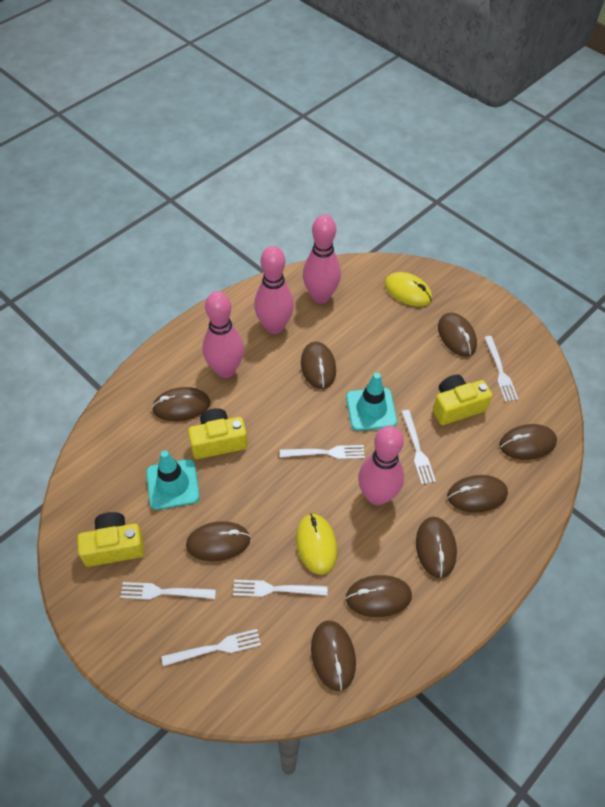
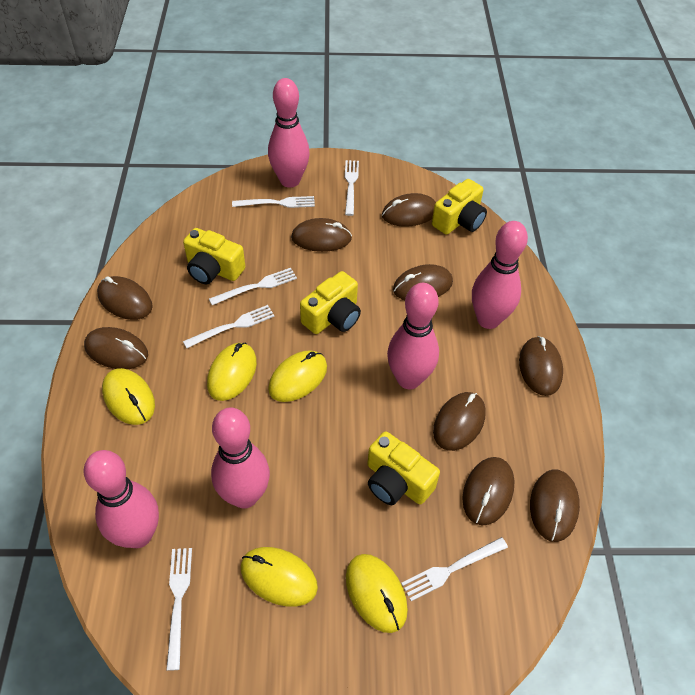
pink bowling pin: [202,291,244,378] [254,246,294,334] [303,215,341,304] [358,426,404,505] = 4 -> [84,450,159,548] [211,408,270,509] [268,78,310,188] [387,283,439,389] [472,221,528,329] = 5
turquoise traffic cone: [146,450,200,510] [346,373,397,431] = 2 -> none = 0
yellow camera: [77,512,145,567] [188,408,248,459] [433,375,492,425] = 3 -> [183,228,245,284] [300,271,361,334] [367,431,440,505] [432,179,487,235] = 4
yellow mouse: [296,514,338,575] [385,272,432,307] = 2 -> [102,368,155,425] [207,343,257,401] [241,547,318,607] [268,350,327,402] [346,554,408,633] = 5

